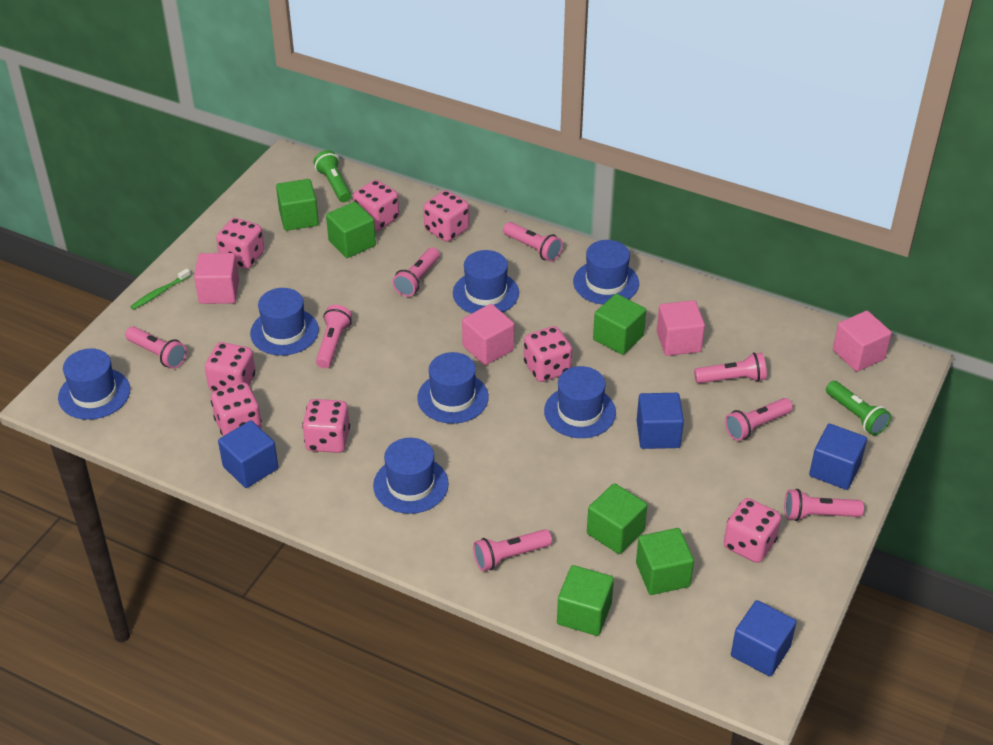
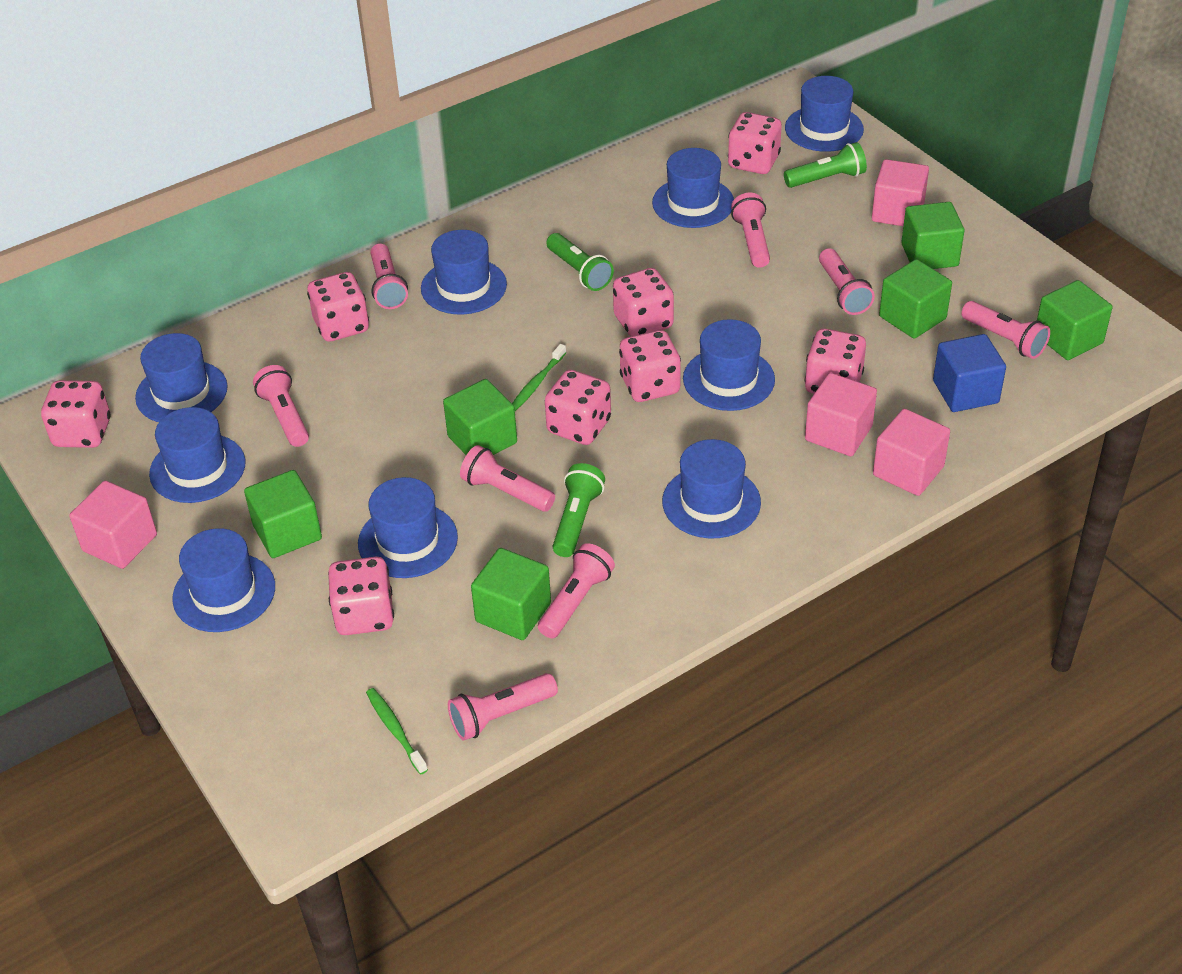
blue cube: [218,420,278,488] [637,393,684,449] [731,600,796,676] [809,424,867,490] = 4 -> [933,334,1006,412] = 1
blue hat: [58,348,130,420] [250,288,319,356] [373,438,449,514] [417,352,489,424] [453,250,519,314] [544,366,616,438] [573,240,639,305] = 7 -> [135,333,228,422] [149,407,246,503] [172,528,275,632] [358,477,458,578] [421,230,507,315] [652,148,734,228] [662,439,761,538] [683,319,775,411] [785,76,864,152] = 9
green flashlight: [313,150,351,202] [826,381,891,436] = 2 -> [546,233,614,291] [553,463,605,557] [784,142,867,188] = 3
green toothbrush: [130,268,191,310] = 1 -> [366,688,428,775] [512,344,567,411] = 2

